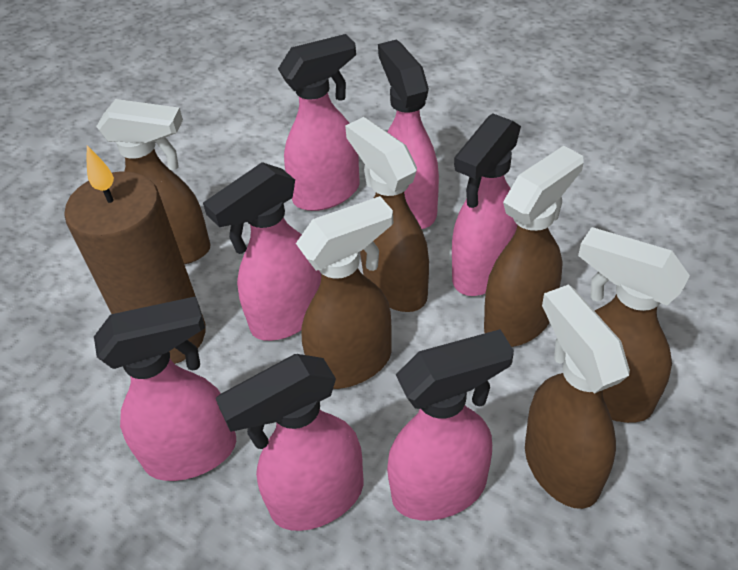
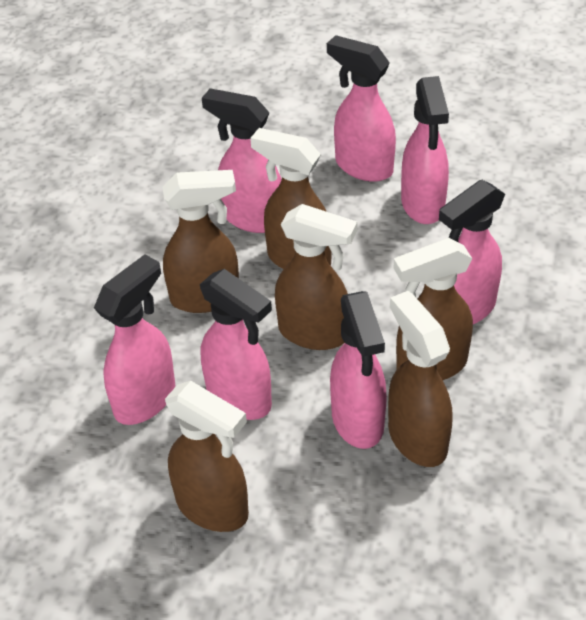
brown candle: [64,146,206,364] = 1 -> none = 0

